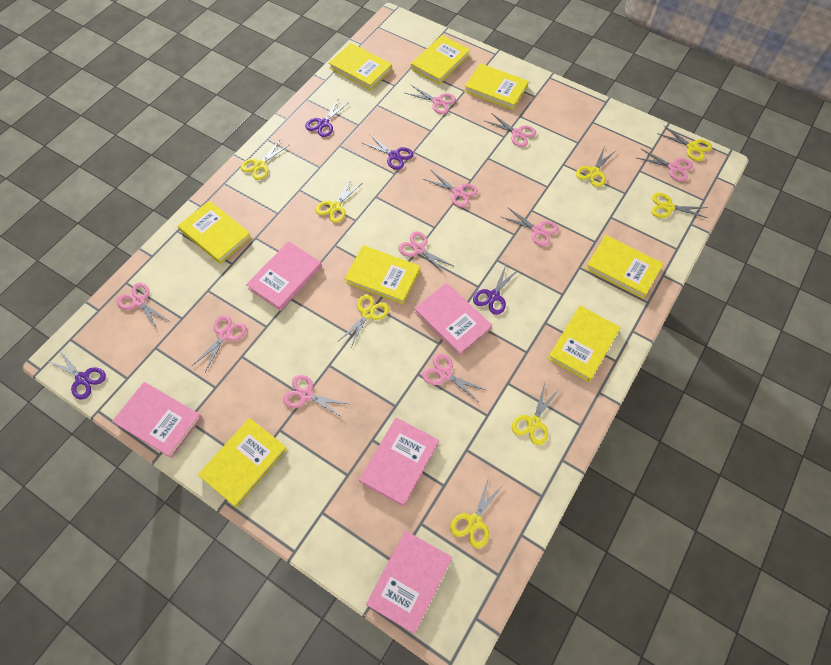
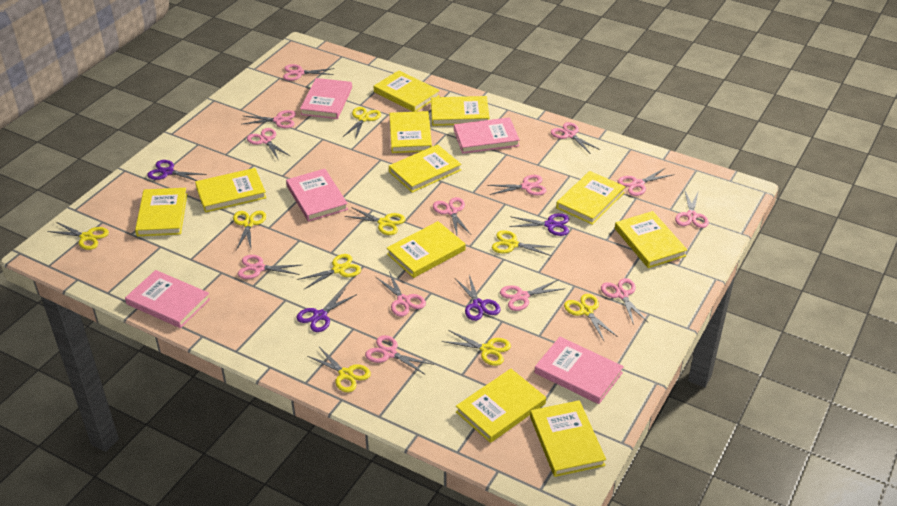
pink scissors: [117,282,169,331] [192,315,247,372] [283,375,348,418] [398,231,455,275] [405,85,456,114] [422,354,486,402] [424,170,478,207] [485,113,536,147] [501,207,558,246] [637,149,693,182] = 10 -> [238,255,301,279] [243,110,296,128] [247,128,290,159] [283,64,334,81] [365,335,434,375] [376,272,426,317] [433,197,471,235] [487,175,547,196] [500,279,566,311] [551,122,601,154] [601,278,648,325] [618,168,674,196] [675,189,709,228] = 13
yellow book: [178,201,252,264] [198,418,287,508] [329,43,392,90] [344,245,420,304] [411,35,470,84] [464,63,529,110] [548,306,620,382] [585,235,663,299] = 8 -> [135,188,187,236] [195,168,266,213] [374,70,440,112] [387,221,466,278] [389,111,432,153] [389,144,461,193] [431,96,490,126] [456,369,546,443] [530,400,606,477] [556,171,626,225] [615,211,687,268] = 11
yellow scissors: [241,140,289,180] [316,178,361,223] [337,294,389,349] [450,477,504,548] [512,383,558,445] [576,146,617,187] [651,193,708,218] [657,126,712,161] = 8 -> [47,222,109,250] [233,211,266,250] [297,254,361,289] [307,347,371,392] [343,107,381,140] [345,207,405,235] [442,330,511,366] [492,230,554,256] [564,294,618,341] = 9

